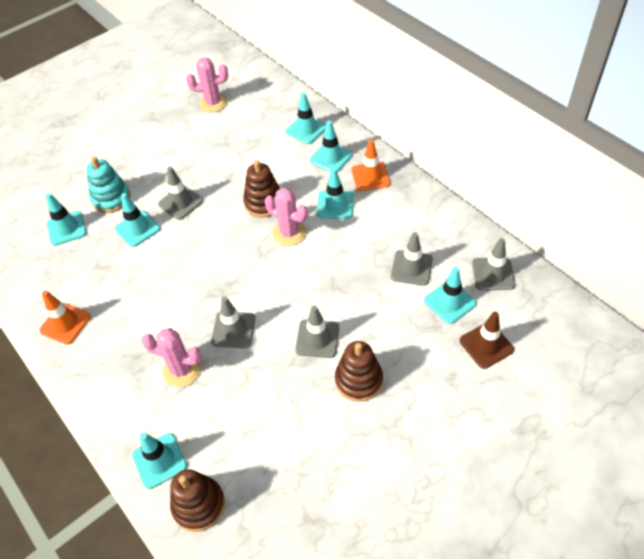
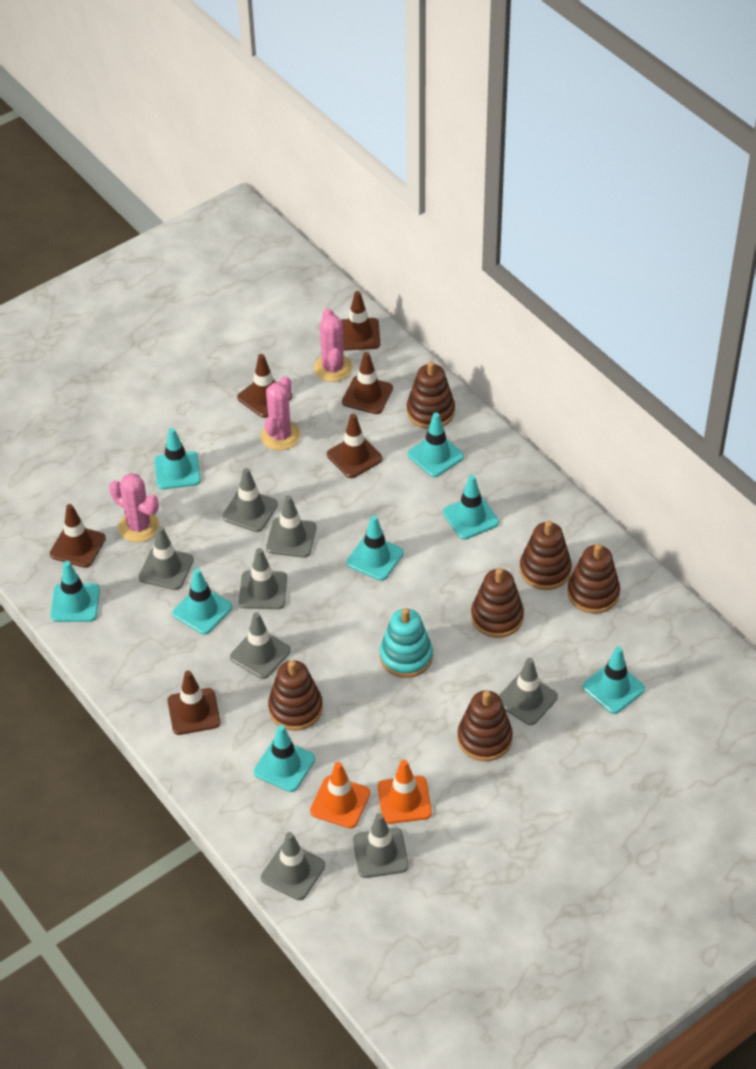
brown stacking toy: [170,469,225,532] [243,160,280,218] [335,341,383,402] = 3 -> [268,660,323,731] [407,361,455,429] [457,691,513,761] [471,568,524,638] [520,521,572,590] [567,544,620,613] = 6
brown traffic cone: [460,312,514,369] = 1 -> [50,504,106,568] [167,671,220,735] [237,354,292,418] [327,414,383,478] [341,291,380,350] [342,352,393,414] = 6
grey traffic cone: [158,166,203,220] [211,297,255,348] [295,305,339,358] [391,232,433,286] [472,238,515,291] = 5 -> [139,526,194,590] [222,468,278,532] [230,612,291,679] [239,548,287,609] [261,832,325,900] [266,495,316,558] [353,813,409,878] [499,658,558,725] = 8
turquoise traffic cone: [46,193,87,246] [115,193,160,247] [132,433,187,489] [286,92,326,144] [310,121,352,172] [317,168,354,219] [424,267,476,324] = 7 -> [50,561,100,622] [154,428,201,489] [172,568,232,635] [254,725,315,792] [346,515,404,581] [408,413,464,477] [443,475,499,540] [583,646,645,714] = 8

